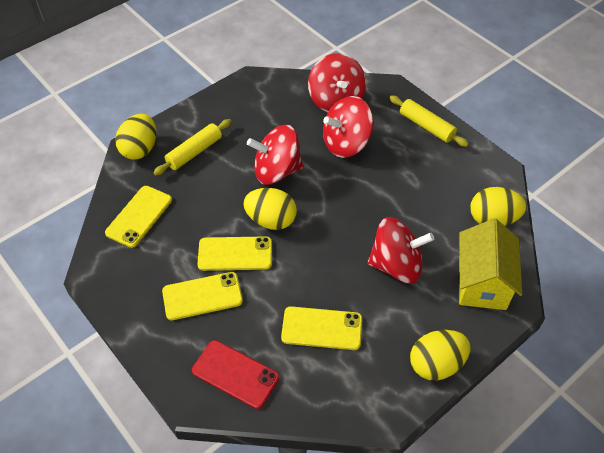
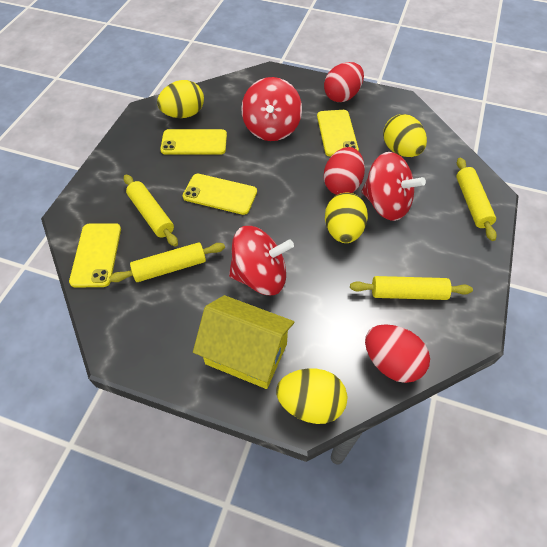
red egg: none = 0 -> [324,62,364,102] [324,147,365,195] [365,324,430,383] = 3
red phone: [192,340,279,409] = 1 -> none = 0
red spinning top: [247,125,304,185] [308,53,366,112] [323,96,373,158] [367,217,434,284] = 4 -> [229,226,294,295] [241,77,302,141] [362,152,426,221] = 3
yellow rolling pin: [153,119,232,176] [389,95,469,147] = 2 -> [109,242,225,282] [124,174,178,247] [350,276,473,300] [456,157,497,241] = 4

